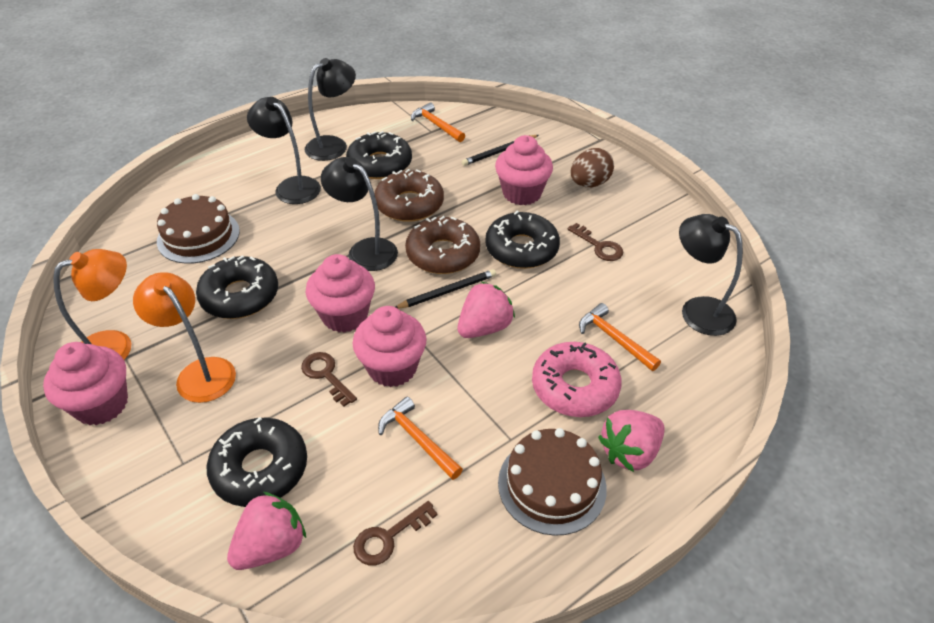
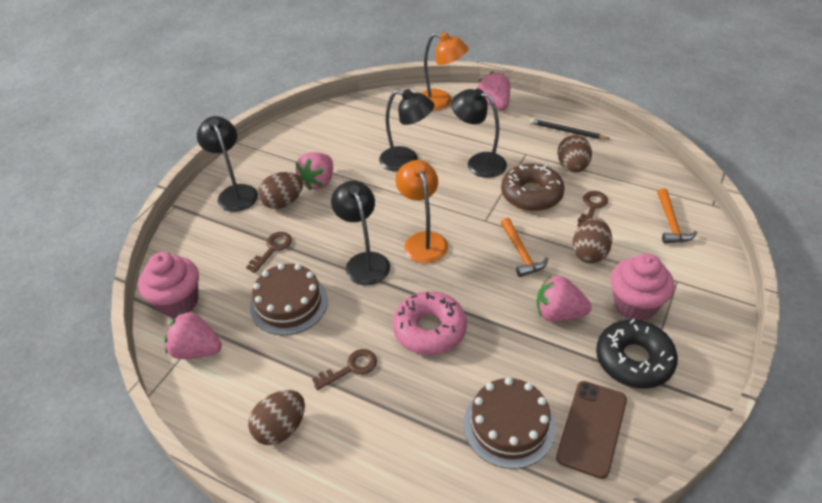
black donut: [196,255,278,319] [207,417,307,507] [346,131,412,179] [485,211,560,269] = 4 -> [596,319,678,389] = 1
black pencil: [396,269,496,309] [462,135,538,166] = 2 -> [530,118,610,139] = 1
brown donut: [374,169,444,222] [405,216,480,274] = 2 -> [501,163,565,211] = 1
brown egg: [571,148,614,187] = 1 -> [248,390,305,445] [258,172,303,209] [557,135,592,172] [572,218,612,263] = 4
brown phone: none = 0 -> [556,381,627,479] = 1
orange hammer: [378,397,463,480] [411,102,465,142] [579,303,661,371] = 3 -> [501,218,548,277] [657,188,697,244] = 2
pink cupcake: [43,342,128,425] [306,254,375,333] [352,306,427,387] [495,135,553,205] = 4 -> [138,252,199,317] [610,253,674,321] = 2
pink strawberry: [227,492,306,570] [457,282,515,338] [598,410,665,472] = 3 -> [164,311,222,359] [296,152,333,190] [477,71,510,110] [537,275,592,322] = 4

